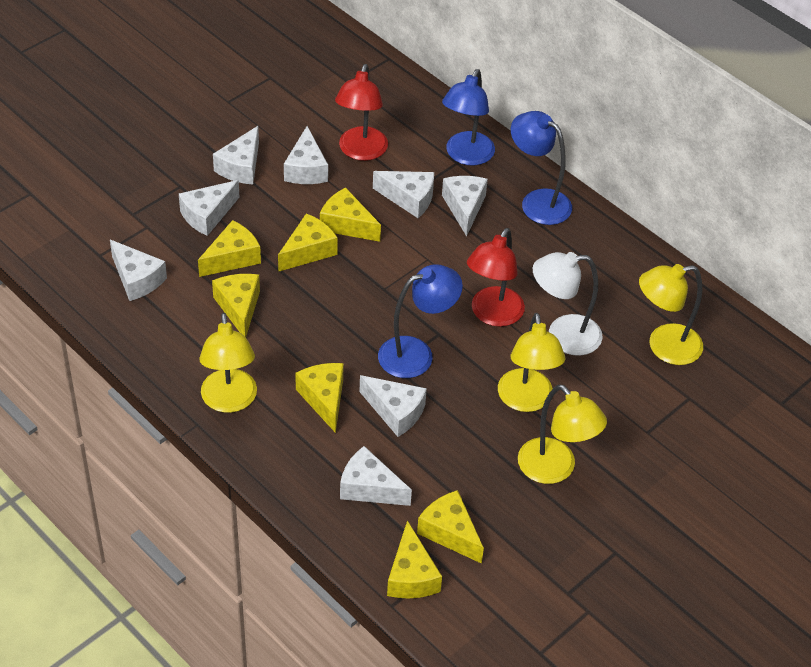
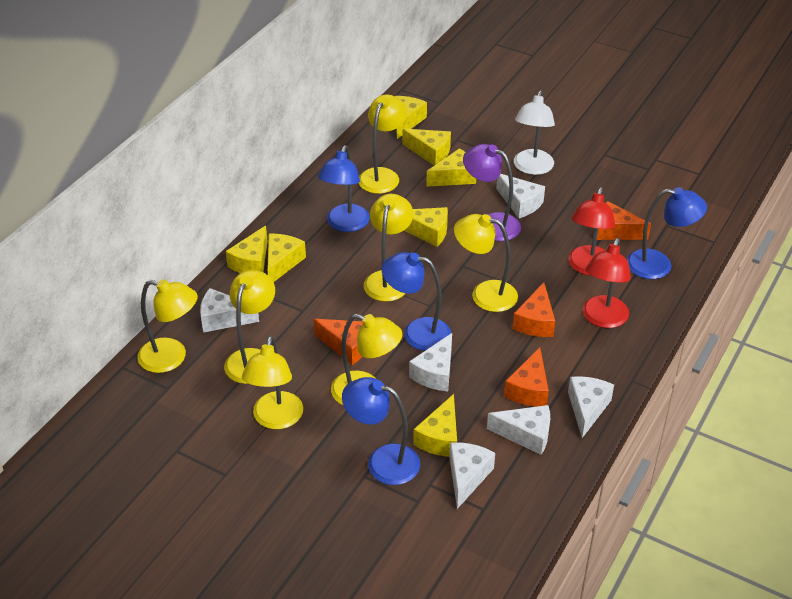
blue lamp: [378,264,463,378] [442,69,495,166] [511,111,572,225] = 3 -> [318,145,370,232] [342,377,420,485] [381,252,451,351] [627,187,707,279] = 4
orange cheese: none = 0 -> [313,319,363,365] [504,348,549,407] [513,282,555,337] [597,201,651,240] = 4
purple lamp: none = 0 -> [463,144,521,241] = 1
white cheese: [110,240,167,301] [179,180,239,236] [213,126,259,185] [284,126,328,184] [340,446,412,506] [360,375,427,437] [373,171,434,218] [442,176,488,236] = 8 -> [200,288,259,333] [409,333,452,391] [449,442,495,509] [487,405,550,455] [496,174,545,218] [568,376,614,438] = 6
yellow lamp: [199,313,257,413] [498,313,565,412] [518,384,607,484] [639,264,703,365] = 4 -> [137,279,198,373] [224,270,275,384] [242,336,303,429] [331,314,403,405] [359,95,407,194] [364,194,413,302] [454,214,518,312] = 7

